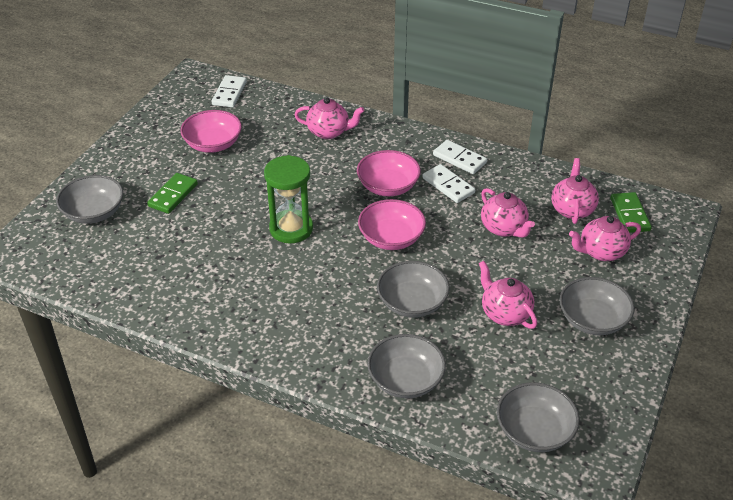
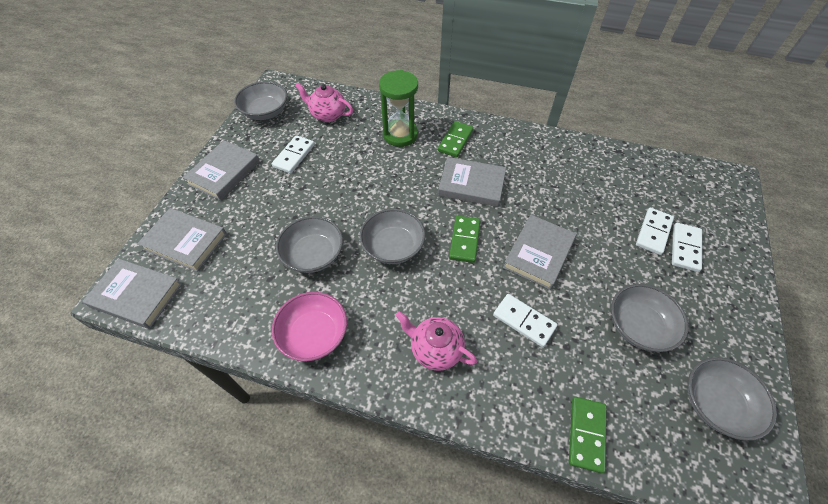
green domino: [147,173,198,214] [610,192,652,233] = 2 -> [438,121,474,157] [449,216,480,263] [569,397,606,474] = 3
grey book: none = 0 -> [82,259,182,329] [137,208,227,272] [182,140,260,200] [438,157,506,207] [503,215,577,290] = 5
pink bowl: [180,110,242,153] [357,150,421,196] [358,199,426,250] = 3 -> [272,292,347,362] = 1
pink teapot: [294,98,365,139] [479,261,537,329] [481,188,535,238] [551,158,599,224] [569,216,641,261] = 5 -> [295,83,353,122] [396,311,477,371] = 2
white domino: [212,75,247,107] [423,164,475,203] [433,140,487,174] = 3 -> [272,135,315,174] [493,294,558,347] [636,208,674,255] [672,223,702,272] = 4

